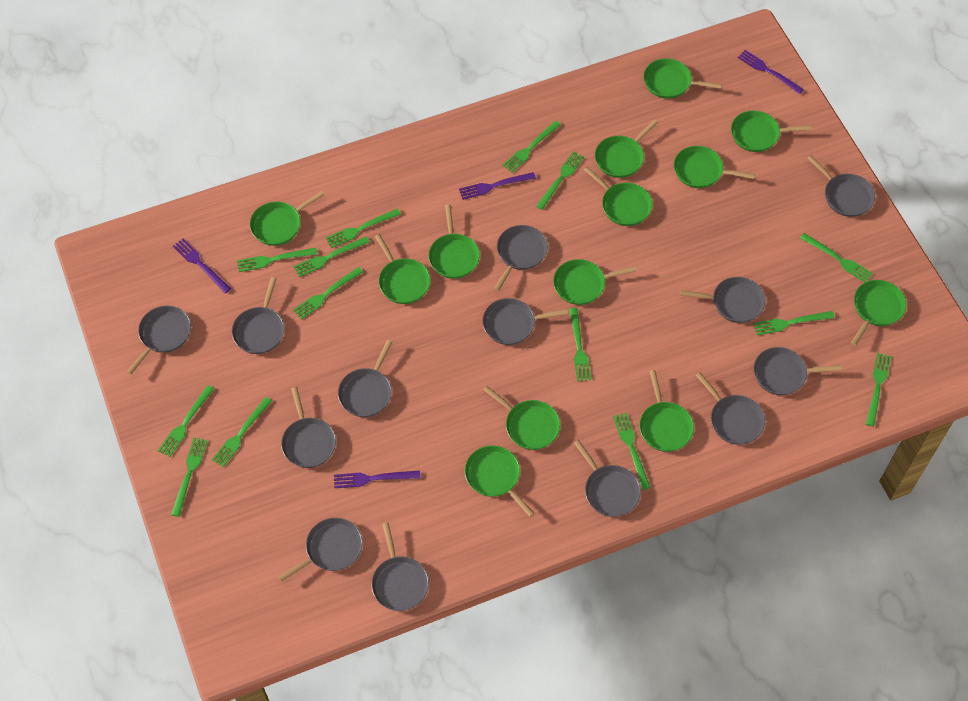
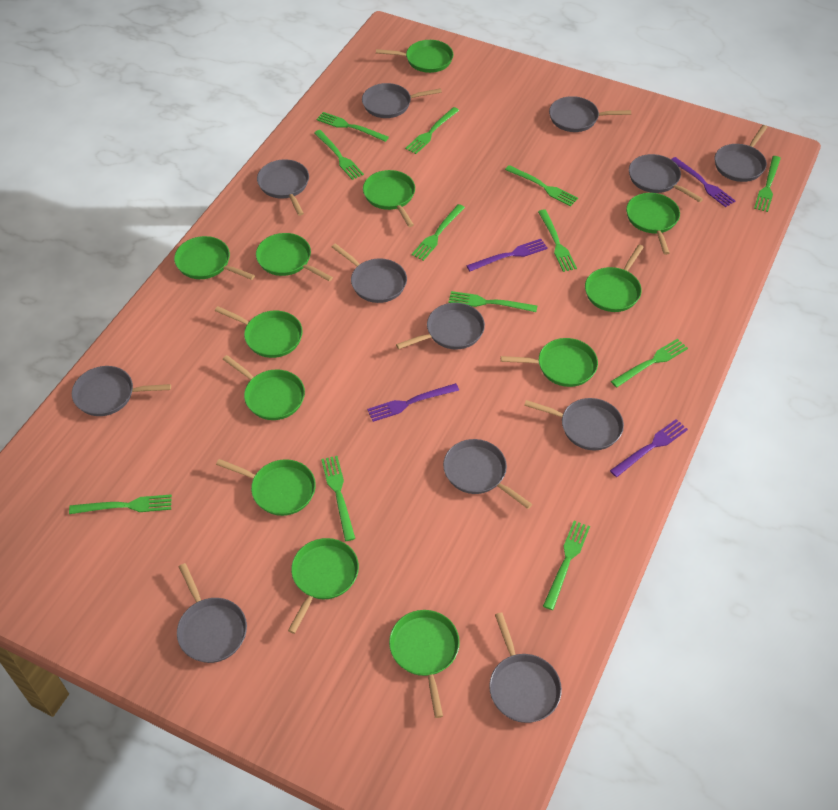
green fork: [158,385,214,457] [171,438,207,517] [212,397,272,467] [237,248,317,272] [293,236,370,277] [293,267,363,319] [325,209,401,248] [502,120,561,173] [536,151,584,210] [569,308,591,381] [613,413,651,490] [753,311,835,335] [800,233,873,283] [865,353,891,427] = 14 -> [69,494,172,514] [314,130,364,180] [316,112,389,142] [321,456,355,541] [405,107,459,154] [411,204,465,261] [448,291,537,312] [505,165,578,206] [538,209,577,272] [543,521,590,610] [611,339,688,388] [754,156,781,212] = 12
green pan: [249,191,324,246] [375,234,430,304] [428,204,480,279] [464,446,535,517] [483,386,560,450] [553,259,637,305] [584,167,652,226] [594,119,658,178] [639,370,694,452] [643,58,722,99] [673,146,755,188] [731,111,812,152] [851,280,906,346] = 13 -> [174,236,255,280] [215,306,303,358] [216,459,316,516] [223,355,305,420] [256,233,333,281] [288,538,359,634] [363,170,415,227] [376,40,453,73] [389,610,460,718] [501,338,598,387] [585,245,644,312] [626,193,680,255] = 12
grey pan: [127,306,191,375] [232,277,284,354] [278,518,362,582] [281,387,336,468] [338,340,392,417] [371,522,429,611] [482,298,568,345] [494,225,548,291] [574,440,641,517] [680,277,765,323] [696,372,765,445] [753,347,842,395] [807,155,875,217] = 13 -> [72,366,171,416] [177,563,247,663] [257,159,309,216] [332,243,407,303] [362,83,442,118] [396,303,485,350] [443,439,532,509] [489,612,562,723] [524,398,624,450] [549,96,631,132] [629,154,703,202] [715,125,767,182] = 12

